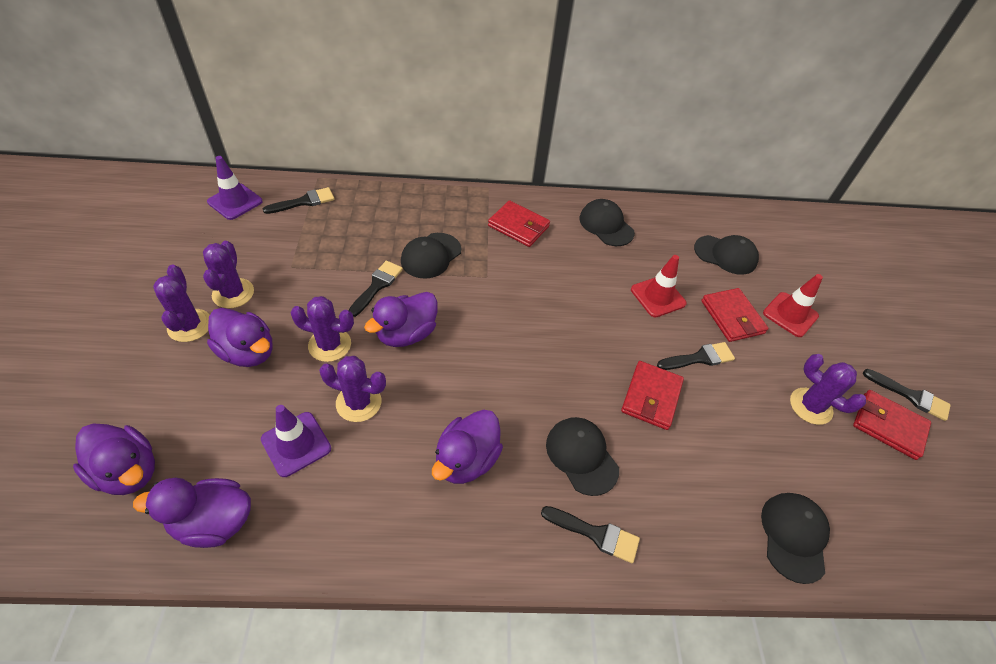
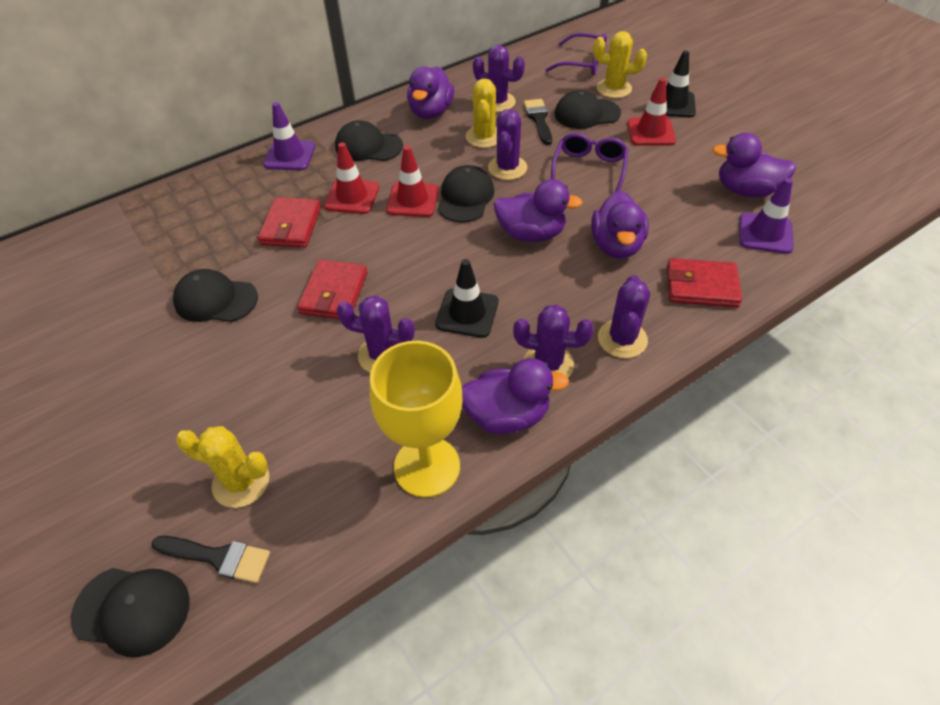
black brush: [263,187,335,214] [349,261,403,317] [541,506,640,563] [657,342,735,370] [863,369,951,421] = 5 -> [152,536,270,583] [524,99,552,145] = 2
black traffic cone: none = 0 -> [435,259,498,338] [652,51,696,118] = 2
purple glasses: none = 0 -> [546,33,607,75] [551,133,628,192] = 2
red traffic cone: [631,255,687,317] [763,274,823,337] = 2 -> [324,142,379,214] [386,146,439,217] [627,78,676,146] = 3
red wallet: [488,200,550,247] [621,361,684,430] [701,288,769,342] [853,390,931,460] = 4 -> [258,197,321,248] [297,260,367,319] [667,258,742,307] = 3
yellow cactus: none = 0 -> [176,426,269,508] [466,78,497,148] [593,31,647,98] = 3
yellow goblet: none = 0 -> [370,341,463,498] = 1

